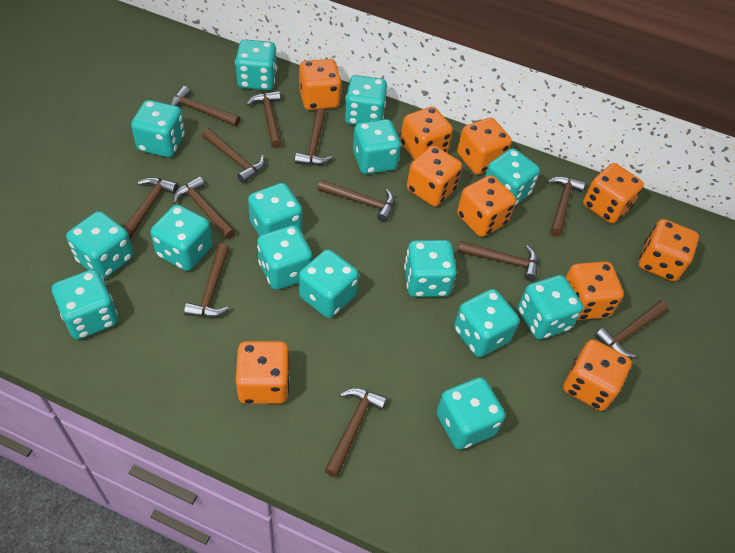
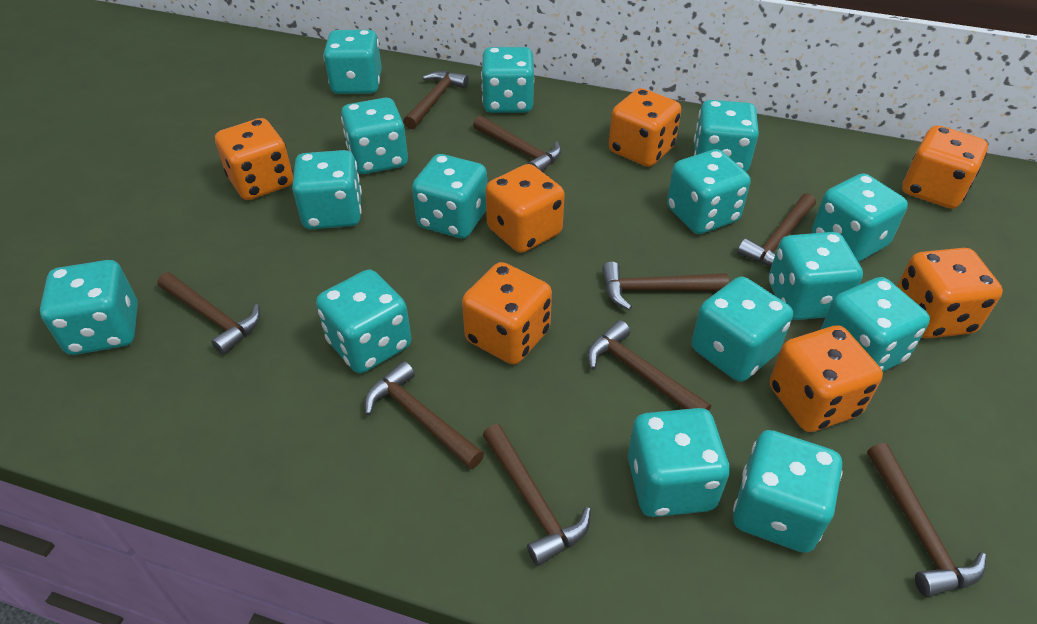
brown hammer: [123,177,178,239] [170,86,240,126] [173,176,236,239] [184,243,230,317] [202,128,265,183] [247,91,282,148] [295,108,332,165] [318,180,395,222] [325,388,387,477] [457,241,538,281] [548,176,586,237] [595,300,669,357] = 12 -> [157,272,260,355] [365,361,484,469] [403,71,469,129] [473,115,561,171] [483,424,591,566] [587,320,711,411] [602,261,729,310] [737,193,816,267] [867,443,986,597] = 9
orange dice: [236,341,290,404] [299,59,342,110] [400,106,453,160] [407,146,462,207] [457,118,512,174] [457,175,516,237] [563,339,632,411] [566,261,624,320] [583,163,644,224] [639,219,699,282] = 10 -> [215,118,293,200] [462,262,552,365] [486,164,565,253] [609,88,681,167] [770,325,883,432] [897,248,1003,339] [902,126,988,209] = 7

